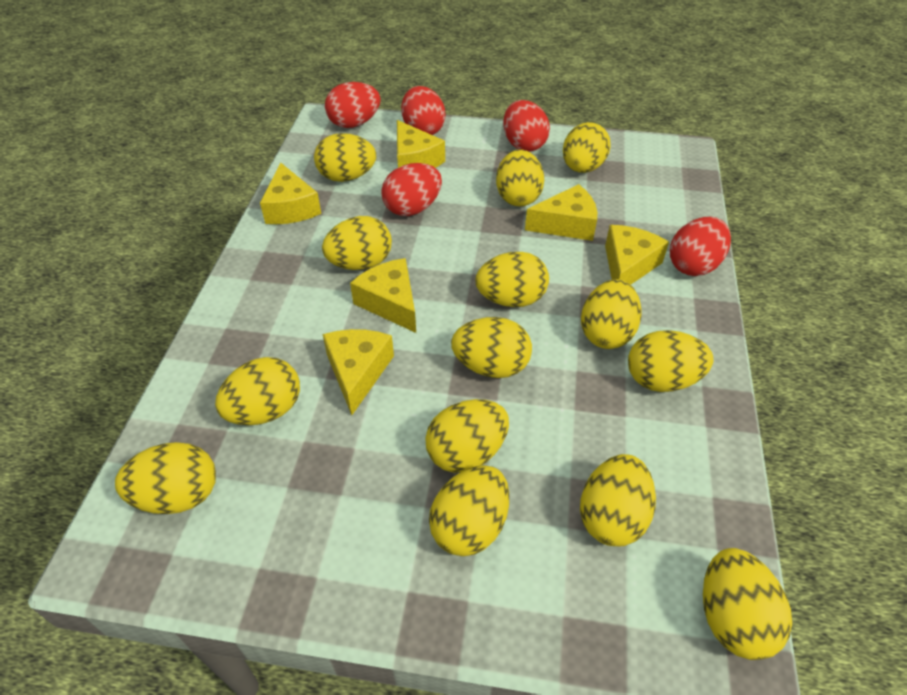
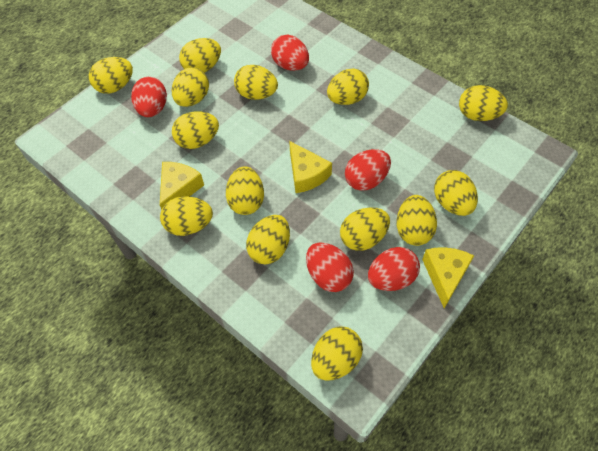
yellow cheese: [260,163,321,224] [323,329,394,415] [350,258,416,333] [397,120,445,168] [525,184,597,241] [605,225,669,285] = 6 -> [160,162,204,210] [289,141,332,193] [422,247,474,308] = 3

